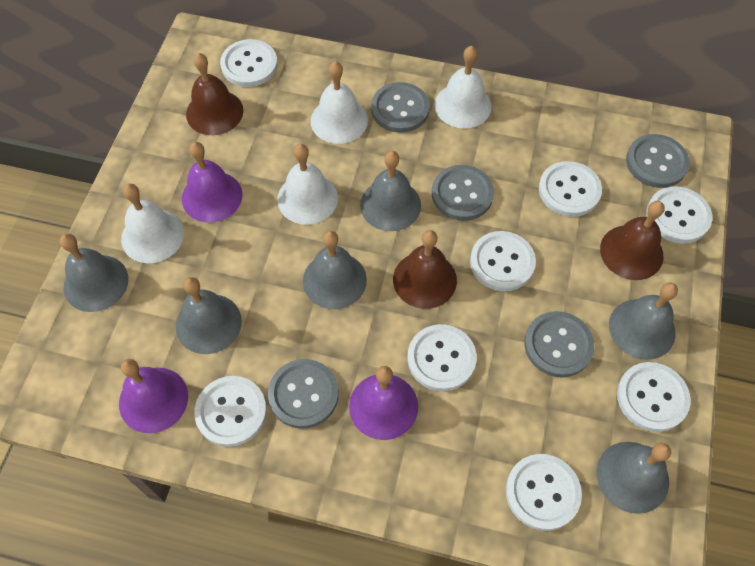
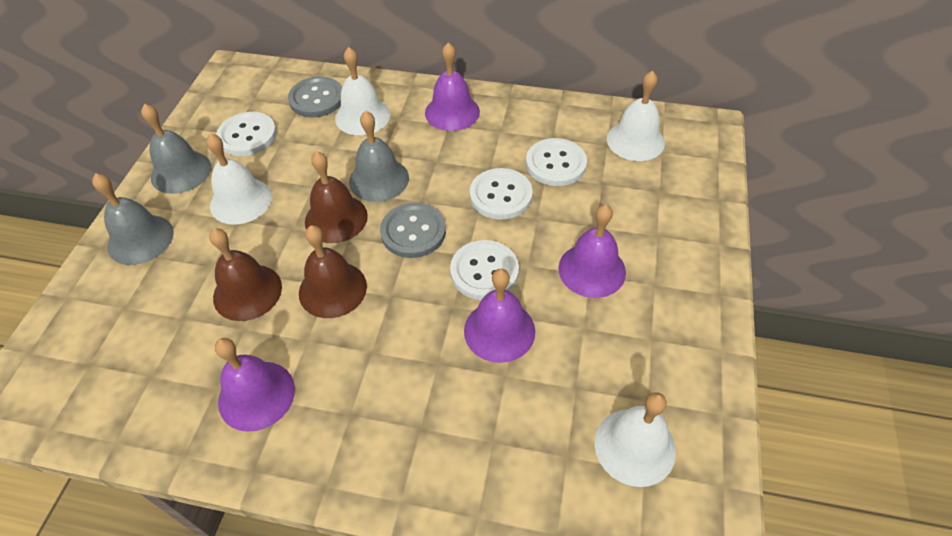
grey bell: [60,233,128,312] [176,277,242,354] [303,231,367,309] [360,151,421,231] [597,442,671,514] [609,283,678,360] = 6 -> [92,173,174,265] [141,104,211,194] [349,111,409,202] = 3
grey button: [268,359,339,429] [371,82,430,133] [432,165,494,221] [524,311,594,378] [626,134,689,188] = 5 -> [288,77,342,118] [380,203,446,258] = 2
purple bell: [119,359,188,433] [182,142,243,222] [349,366,418,440] = 3 -> [215,338,295,432] [425,43,480,131] [464,269,535,363] [558,204,626,298] = 4
white button: [194,376,267,447] [220,39,278,87] [407,324,477,391] [470,231,536,291] [506,454,582,531] [539,161,602,217] [617,362,691,432] [647,186,712,244] = 8 -> [216,112,277,156] [450,240,519,300] [470,168,533,220] [526,138,587,186] = 4

